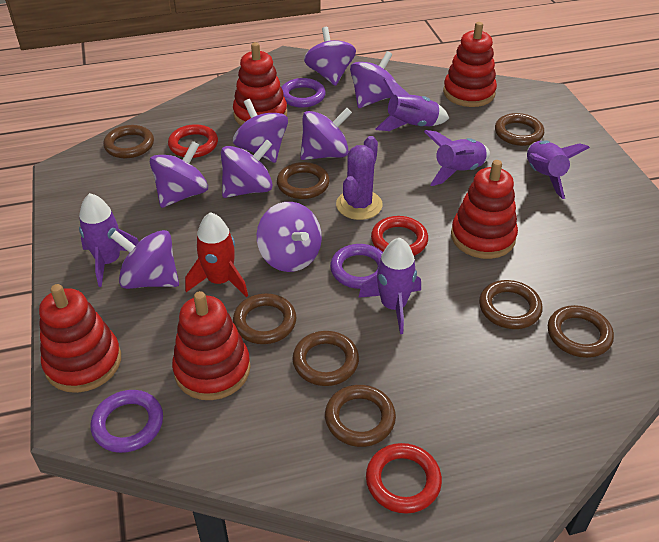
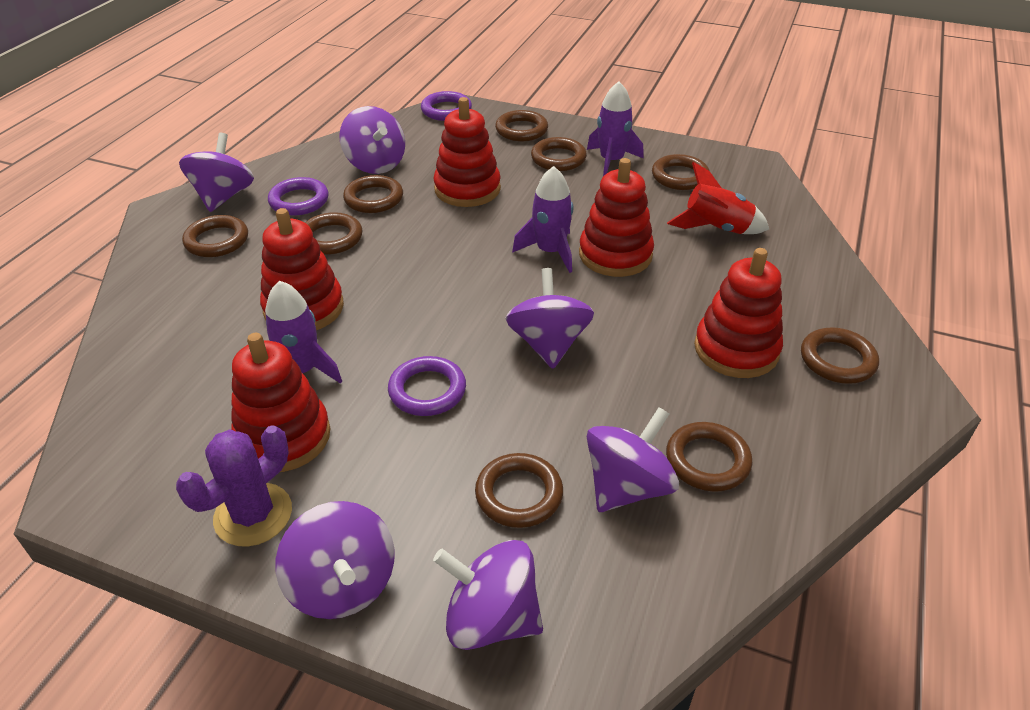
brown ring: [103,125,154,158] [233,293,297,344] [277,162,330,199] [292,331,359,386] [325,385,396,447] [479,280,543,329] [495,113,544,146] [548,305,614,358] = 8 -> [182,215,248,257] [305,212,363,255] [343,175,403,213] [475,453,563,528] [495,110,548,141] [531,137,587,171] [652,154,710,190] [666,422,753,492] [801,327,879,384] = 9
purple rocket: [79,193,139,287] [358,238,421,334] [376,78,449,131] [424,130,490,186] [527,140,590,199] = 5 -> [265,281,342,384] [512,166,573,273] [587,81,644,176] = 3
purple spinning top: [110,230,179,289] [150,141,208,208] [221,140,273,198] [233,99,288,163] [257,202,322,272] [300,108,352,160] [304,27,356,86] [350,51,396,108] = 8 -> [179,133,254,212] [275,501,394,619] [339,106,405,174] [433,540,543,650] [505,268,594,369] [587,407,679,512] = 6
red ring: [168,124,218,158] [366,443,442,514] [371,216,428,256] = 3 -> none = 0

